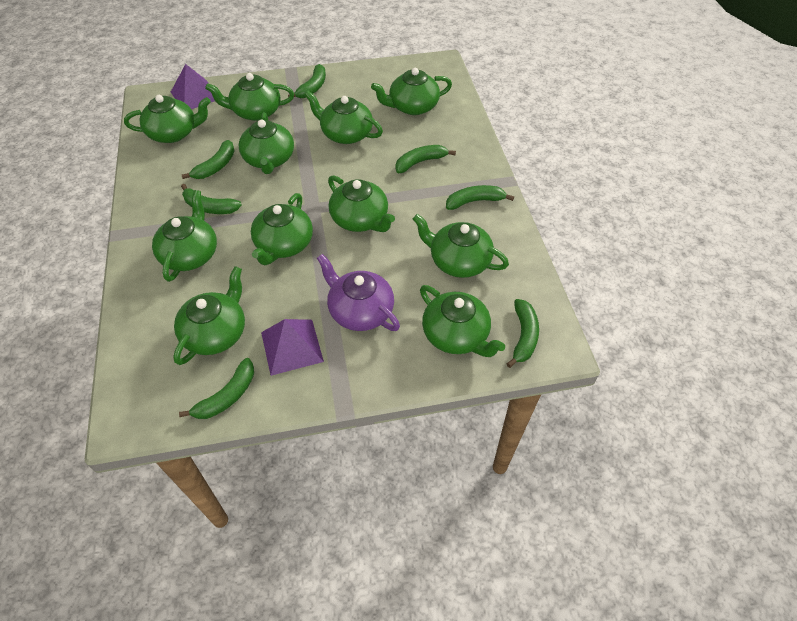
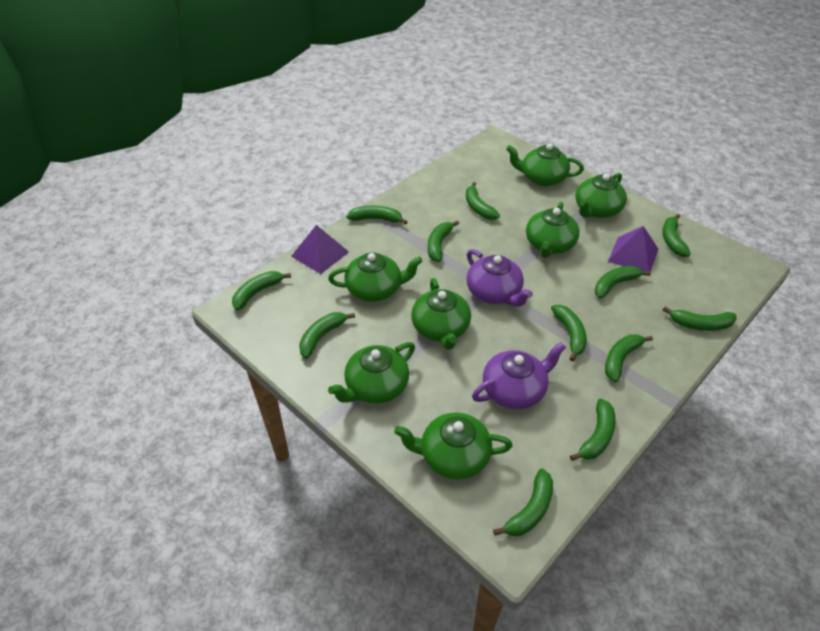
green banana: [179,358,254,419] [181,140,235,179] [181,184,242,214] [288,64,326,98] [395,145,456,173] [446,185,514,210] [507,299,539,368] = 7 -> [232,271,291,310] [299,312,355,358] [346,206,407,225] [428,220,459,262] [466,182,500,220] [493,469,553,536] [551,305,587,361] [570,398,616,461] [595,266,651,298] [605,334,653,382] [662,214,691,257] [663,307,737,331] = 12
green teapot: [124,95,211,143] [152,190,217,282] [173,266,245,365] [205,73,294,121] [238,112,294,174] [251,193,313,265] [305,91,383,144] [328,175,395,232] [371,68,452,115] [413,214,509,278] [420,285,505,357] = 11 -> [328,253,423,302] [328,342,415,403] [394,412,513,480] [411,278,471,350] [506,143,584,186] [526,202,580,258] [576,173,627,218] = 7
purple teapot: [317,254,400,331] = 1 -> [466,249,533,307] [472,342,566,409] = 2

